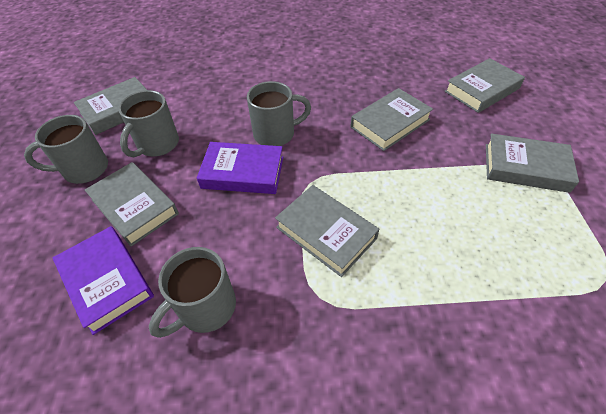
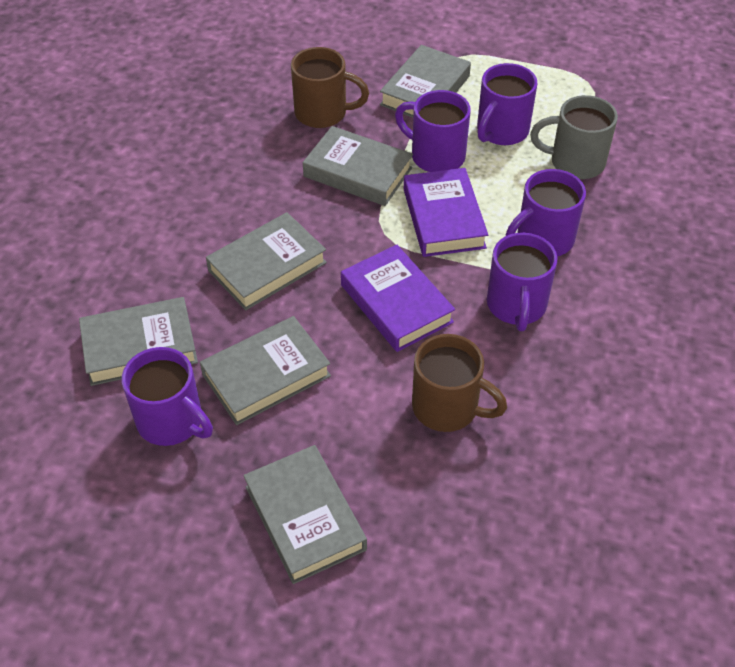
brown mug: none = 0 -> [291,47,369,128] [412,334,507,432] = 2
grey mug: [24,115,108,184] [118,90,179,157] [149,247,236,338] [247,81,311,146] = 4 -> [530,95,618,179] = 1
purple mug: none = 0 -> [122,347,213,446] [395,90,471,172] [477,63,537,145] [487,233,557,331] [506,169,586,256] = 5

